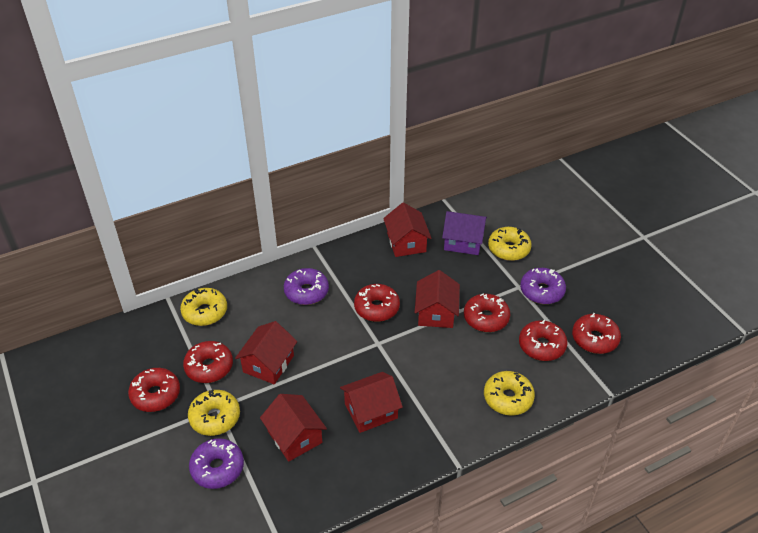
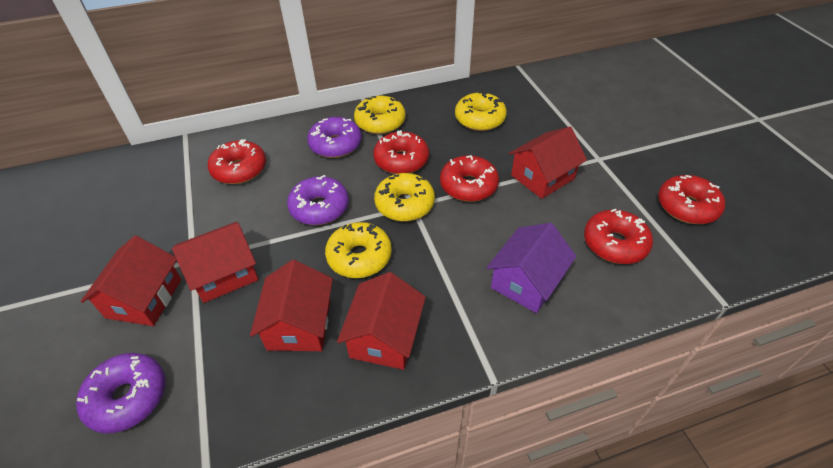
red donut: [128,368,180,412] [183,341,233,383] [354,284,400,322] [464,294,510,332] [519,320,568,361] [572,313,621,354] = 6 -> [208,139,266,184] [373,130,429,174] [440,155,499,202] [584,209,653,264] [658,175,725,224] = 5

